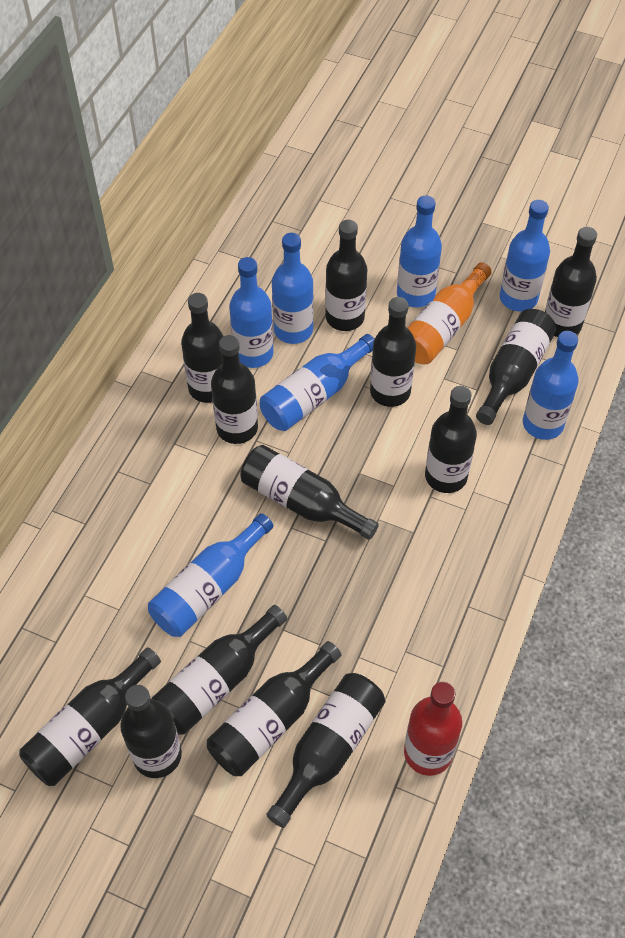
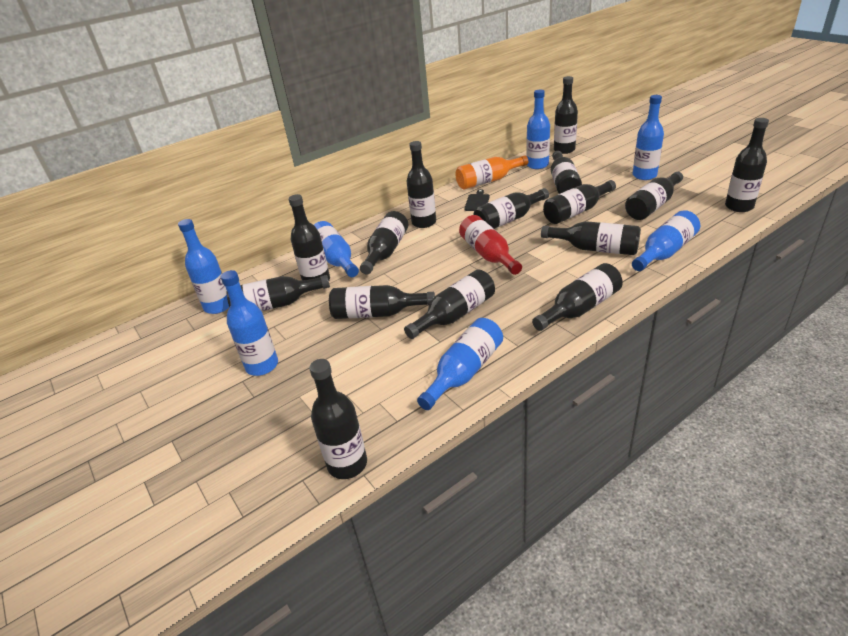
black bottle: [19,647,161,786] [120,685,182,778] [151,605,287,735] [181,293,224,403] [207,641,341,776] [211,335,258,444] [240,445,379,540] [266,673,385,828] [325,220,367,331] [370,297,416,407] [425,386,477,493] [476,309,557,425] [545,227,597,337] = 13 -> [227,275,330,311] [288,194,330,281] [309,359,367,479] [329,285,435,319] [360,211,408,275] [404,269,495,339] [406,141,436,228] [473,188,549,229] [532,263,623,331] [541,221,641,255] [543,180,616,224] [551,151,582,194] [554,76,578,154] [625,172,683,220] [725,118,769,212] = 15
black cutting board: none = 0 -> [464,189,490,211] = 1

